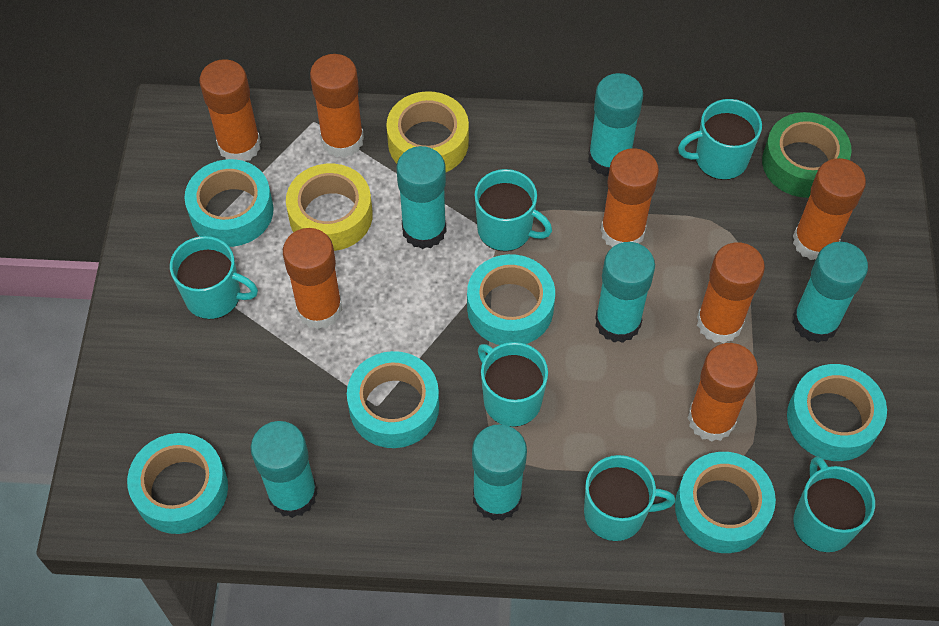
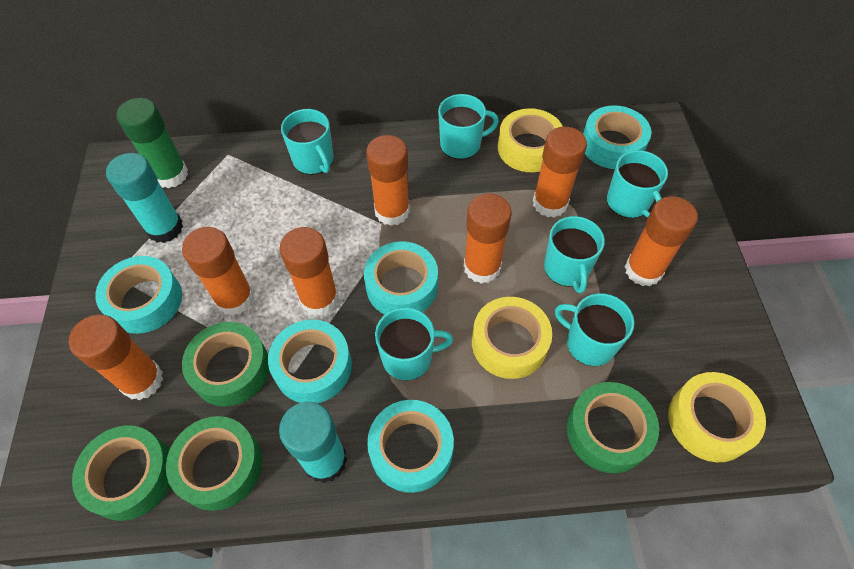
green glue stick: none = 0 -> [116,98,188,188] = 1
green tape: [762,112,851,198] = 1 -> [72,425,170,521] [166,416,262,511] [182,322,269,406] [567,382,659,473] = 4
turquoise glue stick: [251,421,318,518] [396,146,446,249] [472,424,527,521] [588,73,643,177] [595,242,655,343] [792,242,868,343] = 6 -> [106,153,183,243] [279,402,347,483] = 2
turquoise tape: [127,433,228,534] [184,159,274,247] [347,351,439,448] [467,254,555,345] [675,452,776,553] [787,364,887,461] = 6 -> [95,256,182,334] [268,320,352,403] [364,241,438,314] [367,400,454,493] [583,105,651,169] = 5
yellow tape: [286,164,373,251] [386,91,469,172] = 2 -> [472,297,552,379] [498,108,563,172] [668,372,766,462] = 3

